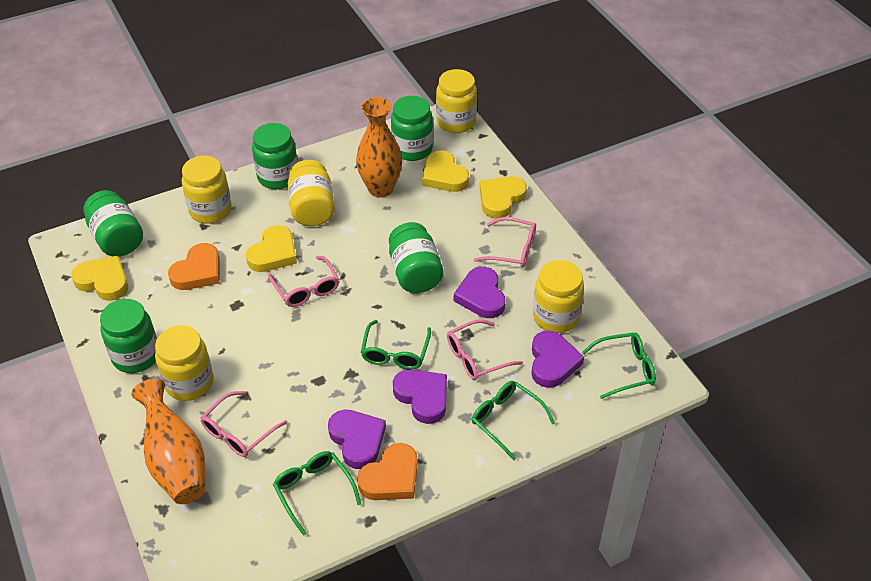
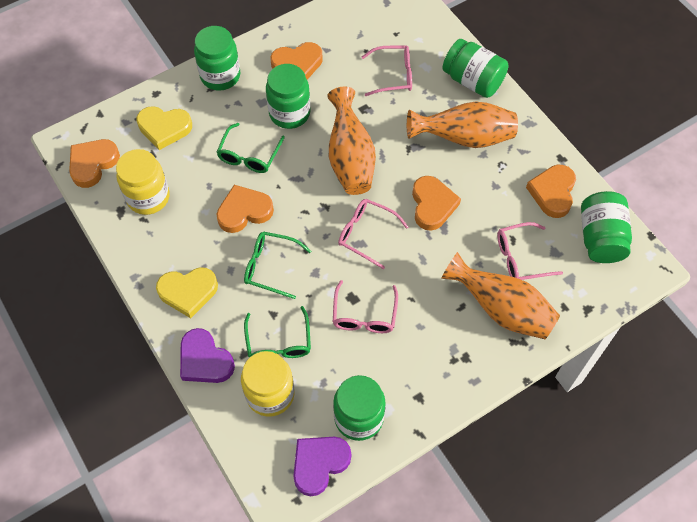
green glasses: [273,451,361,536] [361,320,431,369] [472,381,555,460] [582,333,656,399] = 4 -> [216,123,285,173] [244,232,311,299] [244,306,311,358] = 3
orange heart: [168,243,220,290] [357,443,418,500] = 2 -> [69,139,120,188] [216,185,274,233] [271,42,323,80] [412,176,461,231] [526,165,576,218] = 5
orange vase: [131,378,206,504] [356,97,402,197] = 2 -> [327,87,376,195] [407,101,518,148] [441,252,560,339] = 3
purple heart: [328,410,386,469] [393,369,447,424] [454,267,505,318] [531,331,584,388] = 4 -> [180,328,235,383] [293,437,351,496] = 2
yellow heart: [71,255,128,301] [246,225,297,272] [422,150,469,192] [480,176,527,219] = 4 -> [137,106,192,150] [156,267,218,318] = 2
yellow jar: [155,325,214,401] [182,156,232,223] [288,160,335,226] [436,69,477,133] [533,260,584,333] = 5 -> [116,149,170,215] [241,351,295,417] = 2

